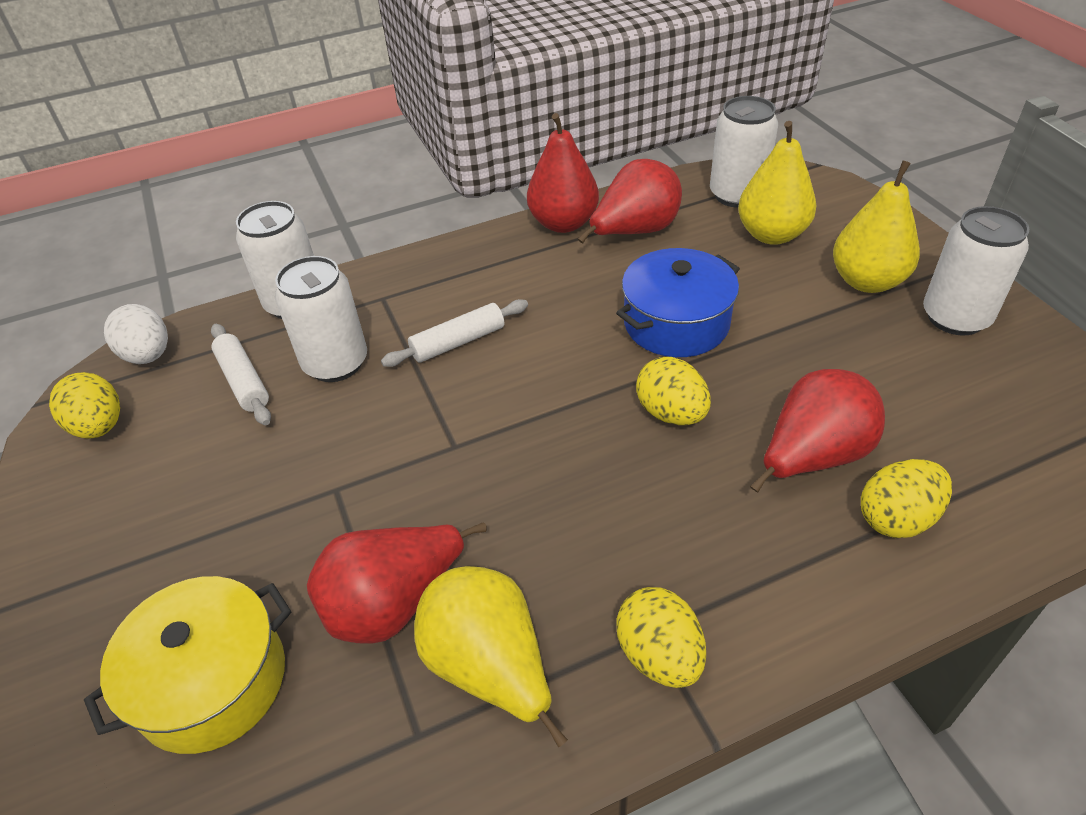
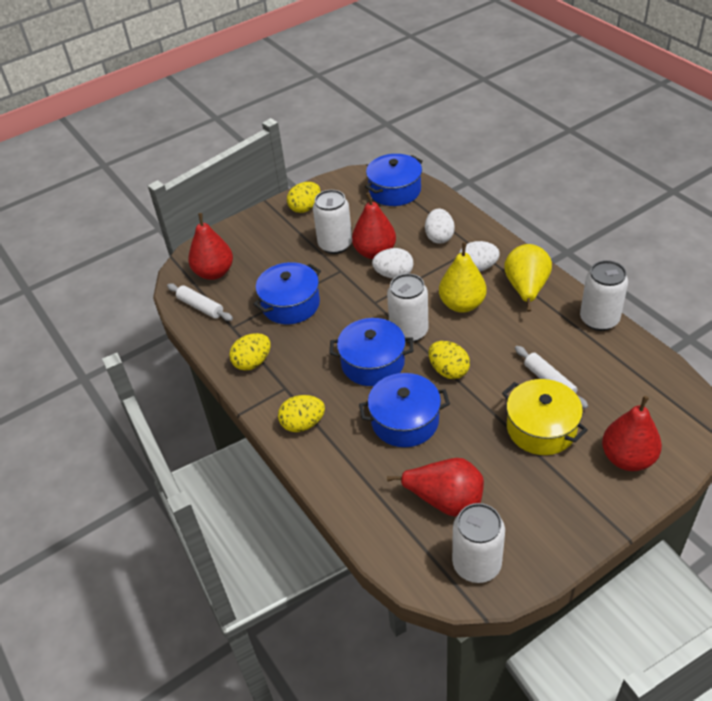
blue pot: [616,248,740,357] = 1 -> [253,262,321,324] [329,318,413,386] [359,373,450,447] [365,154,423,206] = 4
white egg: [104,304,168,364] = 1 -> [372,248,413,279] [425,209,455,244] [459,241,500,272] = 3
yellow pear: [414,566,568,747] [738,121,816,245] [833,161,920,293] = 3 -> [439,242,486,313] [504,244,552,311] = 2

